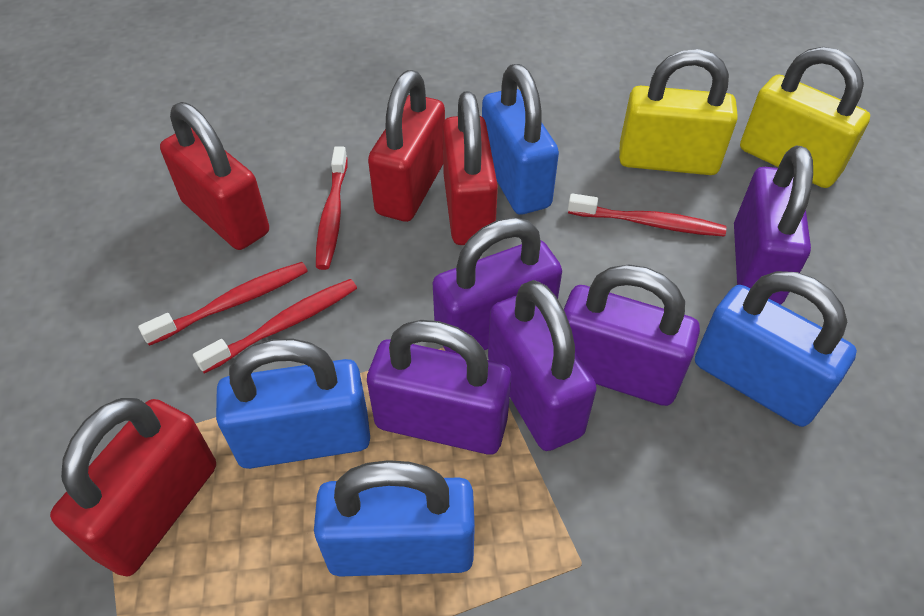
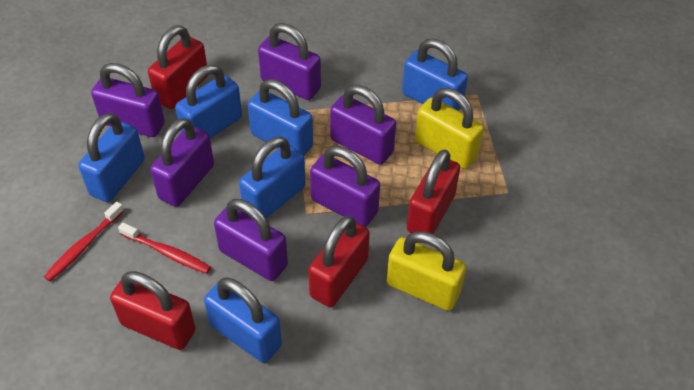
blue padlock: [216,339,370,469] [314,460,475,577] [482,64,559,215] [695,271,857,427] = 4 -> [78,113,145,202] [175,65,242,139] [204,277,282,363] [239,137,306,218] [248,79,313,156] [402,39,468,111] = 6
purple padlock: [367,320,511,455] [433,217,562,354] [488,280,597,451] [564,264,700,406] [734,146,813,305] = 5 -> [91,63,165,137] [150,118,214,207] [214,199,288,281] [258,23,321,100] [310,146,380,227] [330,85,396,165] = 6
red toothbrush: [138,262,308,346] [193,279,357,374] [316,147,348,270] [568,193,726,237] = 4 -> [44,201,124,281] [118,222,211,274] = 2

